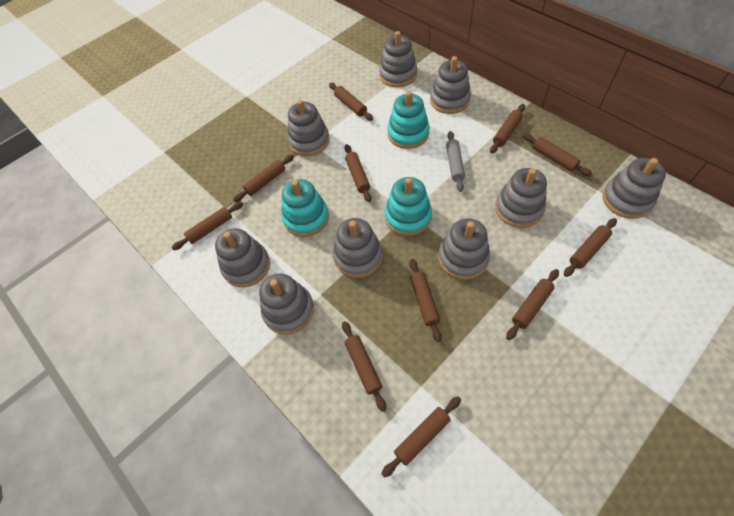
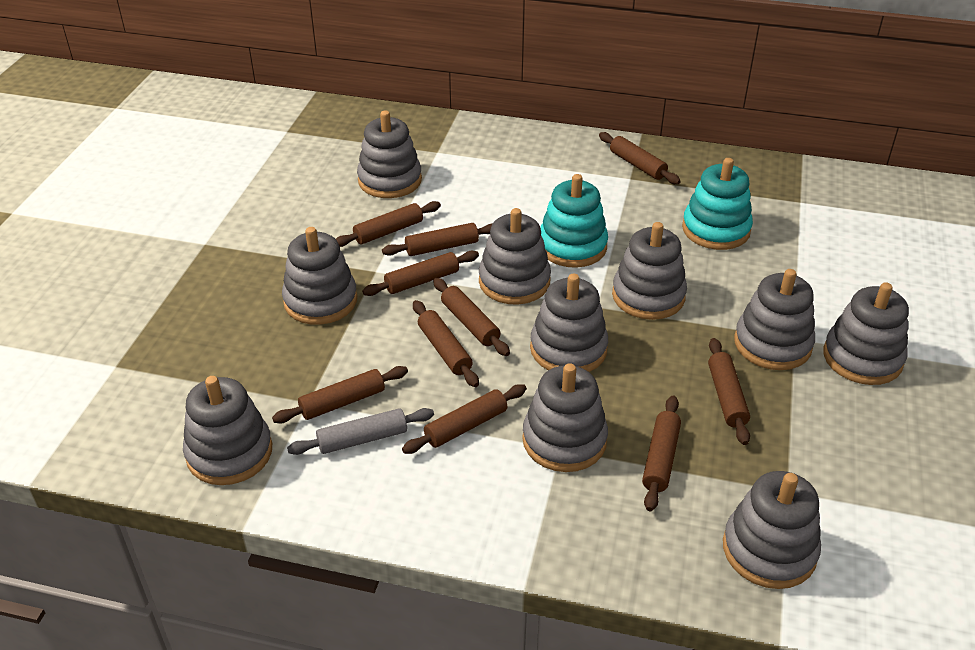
brown rolling pin: [171,201,243,250] [233,154,294,202] [329,83,373,121] [342,321,386,412] [345,144,371,202] [381,396,461,478] [409,259,442,342] [490,104,525,153] [506,269,559,340] [523,133,592,176] [564,218,617,277] = 11 -> [272,366,408,423] [336,201,441,247] [362,251,479,296] [382,223,493,256] [402,384,527,454] [413,300,479,387] [433,278,510,356] [599,132,681,184] [642,396,681,512] [708,338,750,445] = 10
grey stacking toy: [215,228,270,287] [259,273,314,335] [287,100,329,156] [333,218,382,278] [379,31,417,87] [430,56,471,114] [438,218,490,280] [495,168,547,228] [602,158,666,219] = 9 -> [183,376,272,485] [282,227,357,325] [357,110,422,198] [479,208,551,305] [522,363,608,472] [530,274,608,372] [612,222,687,320] [723,471,821,589] [734,269,815,370] [823,282,909,385] = 10
turquoise stacking toy: [282,179,329,237] [385,177,432,236] [387,91,430,149] = 3 -> [540,174,608,268] [682,158,753,250] = 2

